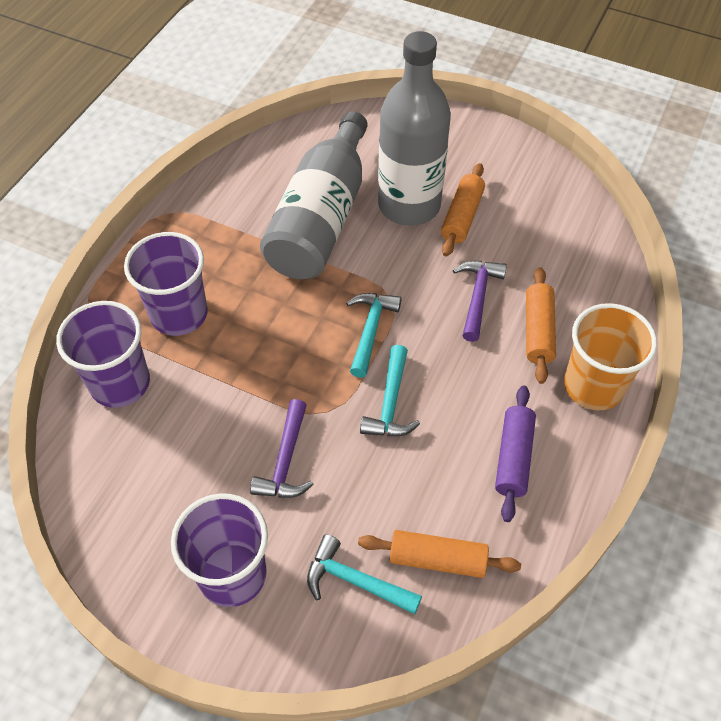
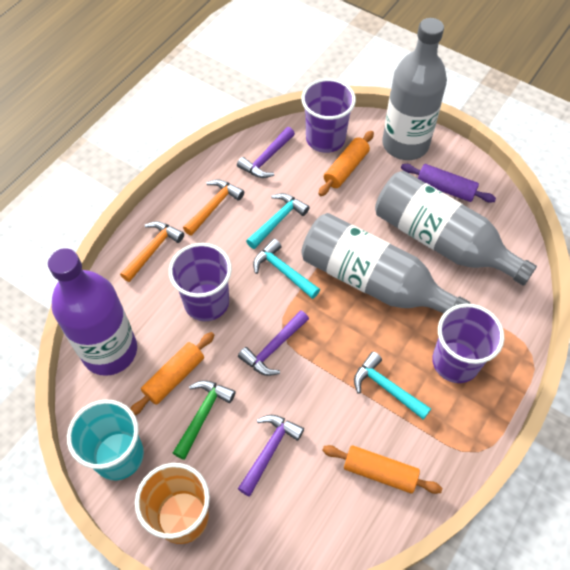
green hammer: none = 0 -> [173,380,236,460] = 1
grey bottle: [260,111,367,279] [378,31,451,226] = 2 -> [301,213,470,314] [375,171,537,286] [382,18,447,160] = 3
orange hammer: none = 0 -> [120,221,184,282] [183,179,244,236] = 2
purple bottle: none = 0 -> [48,248,137,376] = 1
purple hammer: [250,399,314,498] [453,261,507,342] = 2 -> [237,127,295,178] [238,310,309,376] [238,415,304,496] = 3
turquoise cup: none = 0 -> [67,400,144,481] = 1

